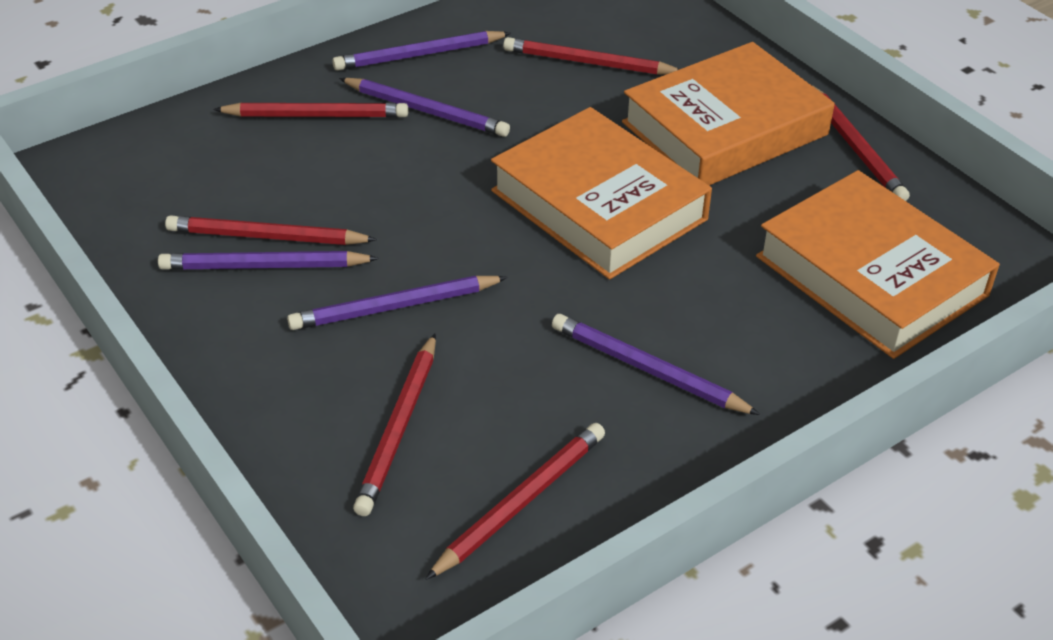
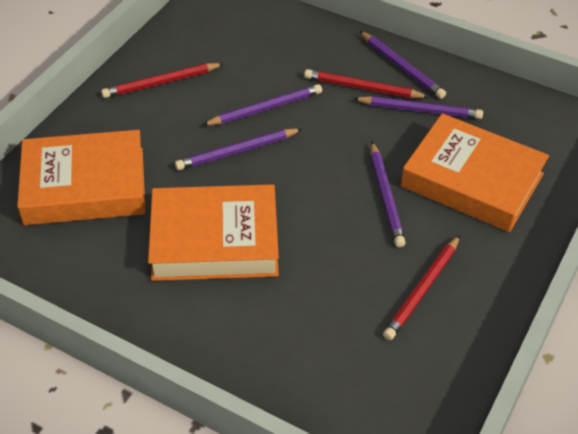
red pencil: [165,215,377,245] [213,103,408,118] [353,333,436,516] [425,423,605,580] [503,37,679,75] [810,84,910,201] = 6 -> [101,63,224,98] [304,69,429,98] [383,235,460,340] = 3

